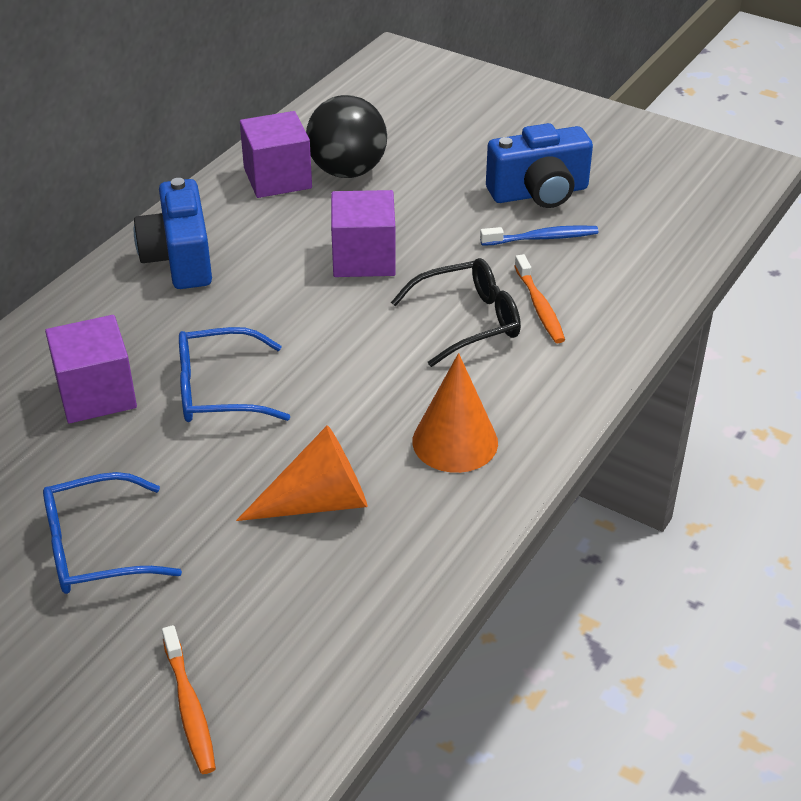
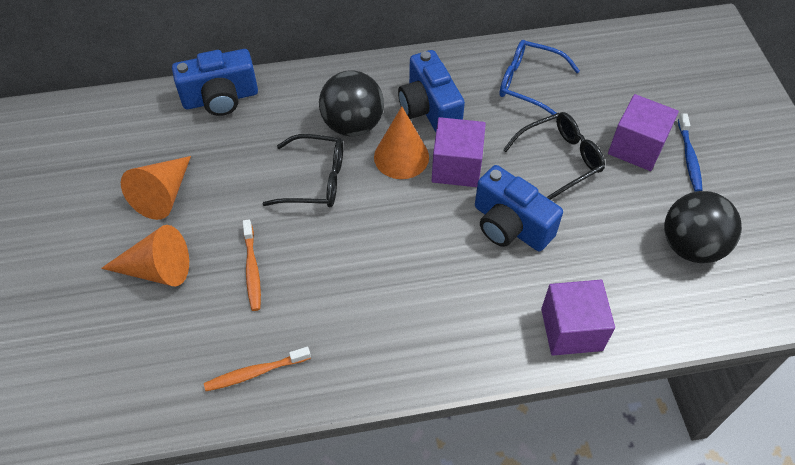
black ball: [306,95,387,178] = 1 -> [319,70,384,136] [664,191,742,263] = 2
black glasses: [391,258,521,367] = 1 -> [262,134,343,207] [503,112,605,200] = 2
blue camera: [134,178,212,289] [486,123,593,208] = 2 -> [172,49,258,116] [398,50,465,132] [475,165,563,251] = 3
blue glasses: [43,472,182,594] [179,327,290,422] = 2 -> [499,40,580,115] = 1
orange cone: [236,425,368,521] [412,353,498,473] = 2 -> [101,225,189,286] [121,156,191,220] [374,107,429,179] = 3

